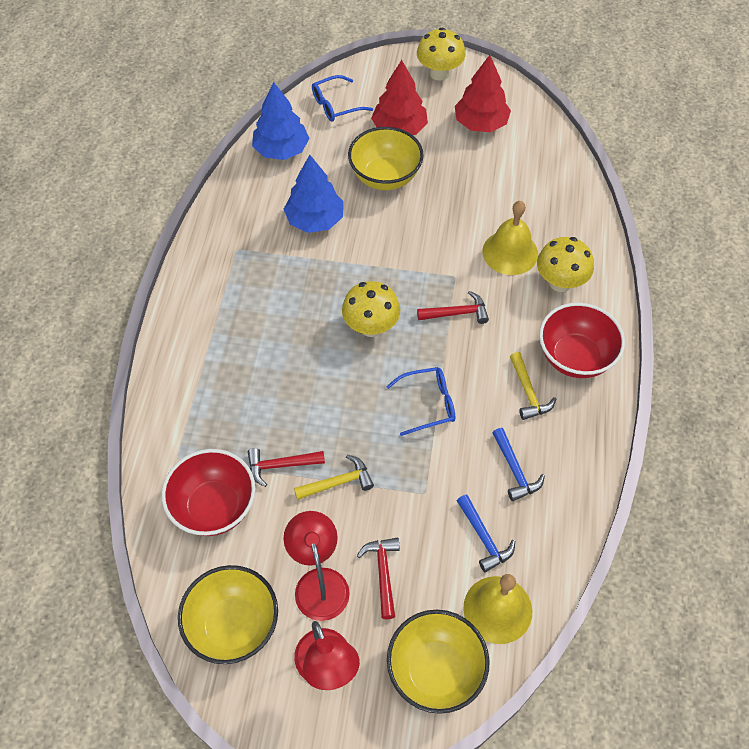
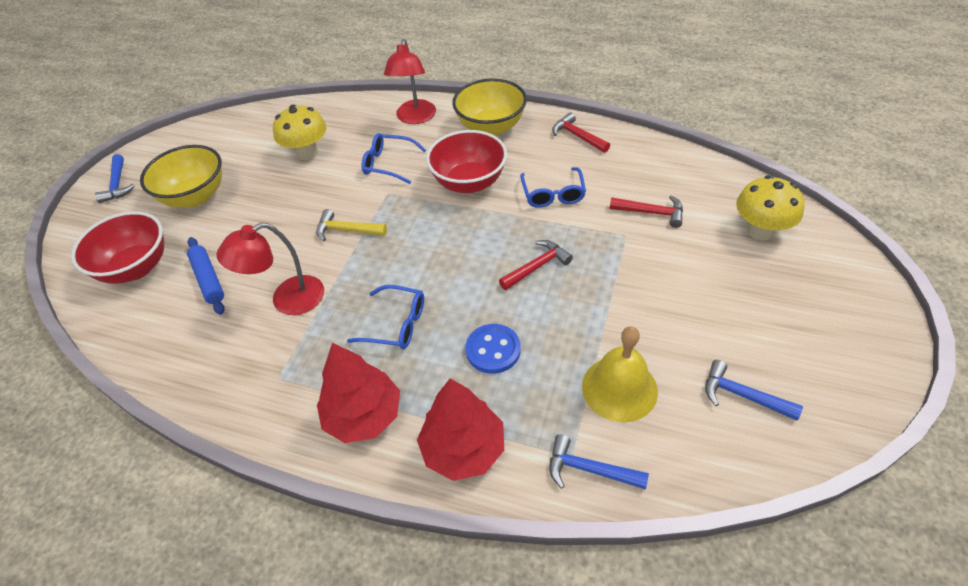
blue button: none = 0 -> [466,324,521,374] = 1
blue glasses: [312,75,373,121] [386,367,455,436] = 2 -> [347,285,424,349] [362,133,426,184] [520,167,586,208] = 3
blue hammer: [457,494,515,572] [492,428,545,501] = 2 -> [95,154,135,203] [549,434,649,489] [705,360,803,420] = 3
blue rolling pin: none = 0 -> [187,237,225,315] = 1
blue tree: [252,82,310,160] [284,155,343,233] = 2 -> none = 0
yellow bell: [463,574,532,644] [483,201,538,275] = 2 -> [582,326,658,423] = 1
yellow bowl: [178,565,278,664] [348,127,424,190] [387,610,490,714] = 3 -> [140,145,222,208] [452,78,527,136] = 2
yellow hammer: [294,455,374,500] [510,352,556,420] = 2 -> [316,209,387,241] = 1
yellow mushroom: [342,281,400,337] [417,28,465,81] [537,237,594,292] = 3 -> [273,105,326,160] [736,175,804,240] = 2

